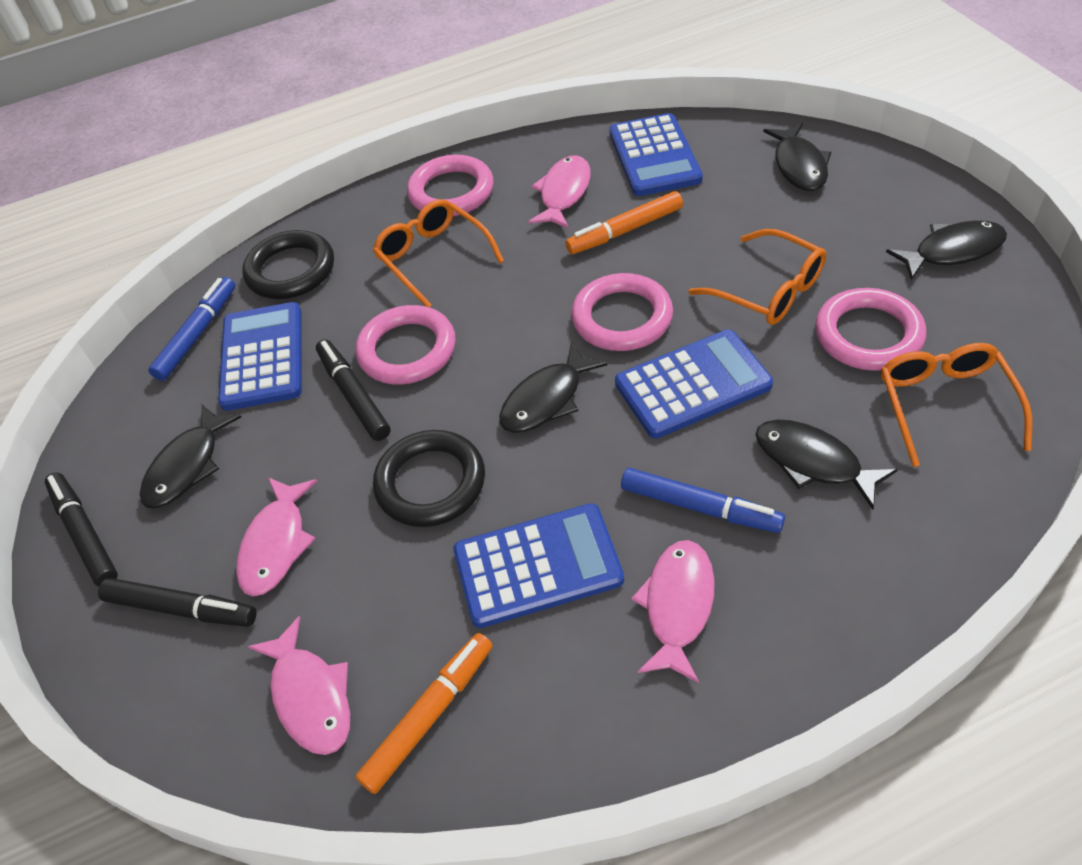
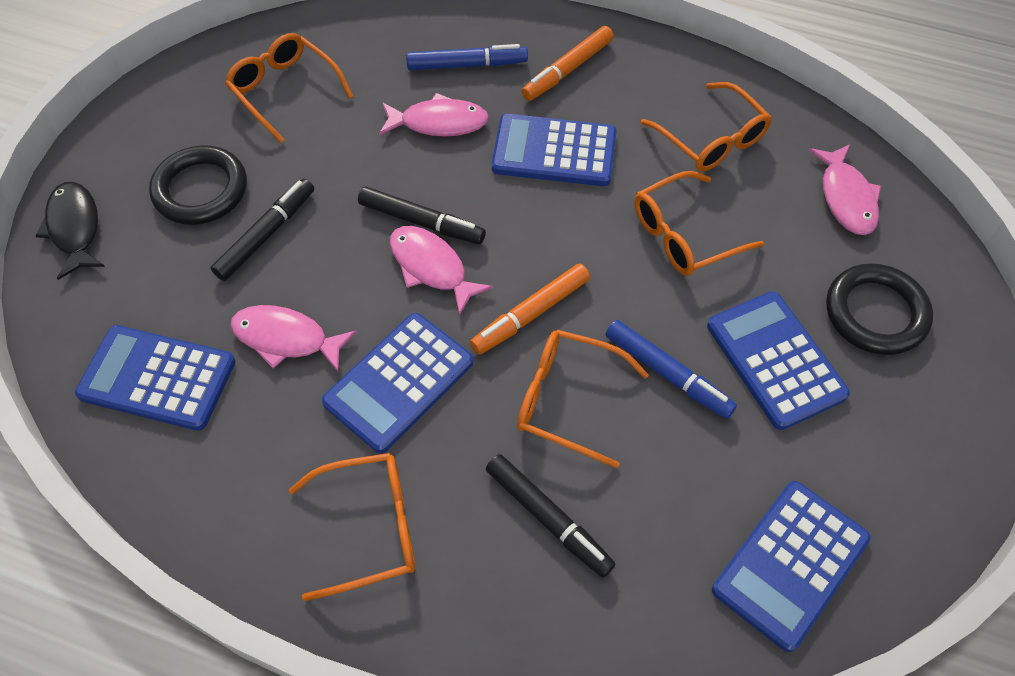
black fish: [139,405,241,508] [499,343,607,433] [755,420,898,509] [763,123,831,191] [886,220,1007,281] = 5 -> [36,182,105,280] = 1
blue calculator: [218,302,302,411] [453,503,624,628] [609,113,703,196] [615,329,773,439] = 4 -> [75,325,235,431] [322,313,473,454] [492,114,617,186] [707,291,850,430] [712,481,871,652] = 5
orange glasses: [373,199,504,307] [688,229,826,325] [881,343,1032,467] = 3 -> [225,33,354,143] [289,453,415,601] [517,330,649,469] [635,171,764,276] [641,82,772,172] = 5
pink ring: [356,305,456,384] [407,155,494,216] [571,273,673,351] [815,288,926,371] = 4 -> none = 0

